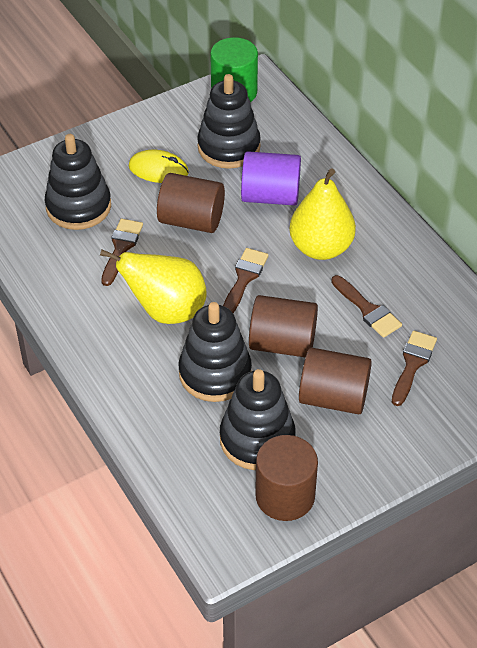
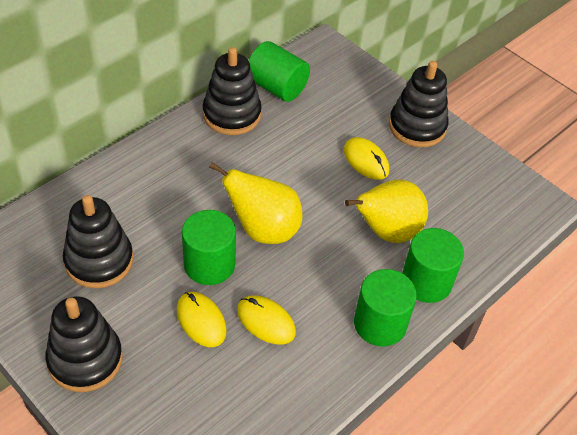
brown brush: [101,219,143,286] [223,248,268,313] [331,275,402,338] [392,331,437,406] = 4 -> none = 0
brown cylinder: [157,173,225,233] [249,295,318,357] [255,435,318,521] [299,347,372,414] = 4 -> none = 0
green cylinder: [210,37,258,102] = 1 -> [182,210,236,285] [249,41,310,102] [354,269,417,347] [402,228,464,303] = 4
purple cylinder: [241,151,301,206] = 1 -> none = 0
yellow mouse: [129,150,189,183] = 1 -> [177,292,227,347] [237,295,296,345] [344,137,389,180] = 3

